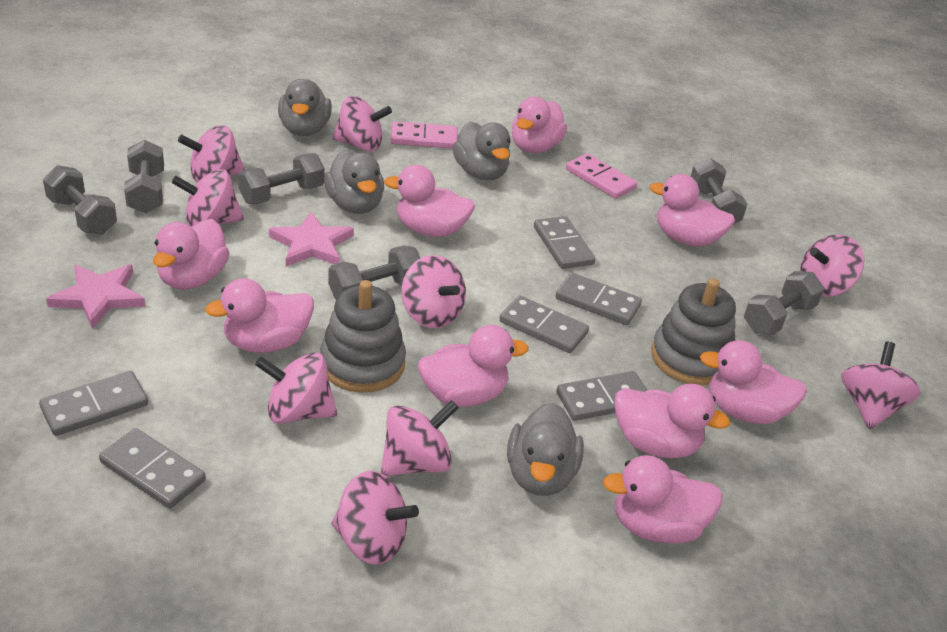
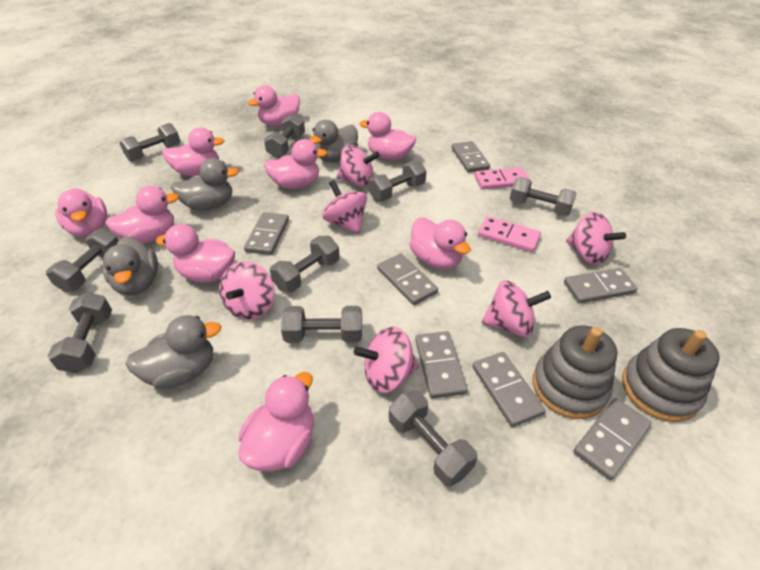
grey domino: [39,371,148,436] [99,428,206,509] [499,295,589,353] [534,216,596,269] [555,273,642,325] [556,371,647,421] = 6 -> [244,212,289,255] [377,254,438,305] [415,331,468,399] [451,141,490,173] [472,352,545,427] [564,268,638,303] [573,398,652,480] = 7
grey dumbbell: [43,165,117,235] [124,140,164,214] [238,153,325,204] [328,245,420,300] [691,158,748,224] [744,271,824,335] = 6 -> [46,228,119,292] [48,292,112,373] [120,123,181,161] [264,114,305,158] [270,236,340,292] [281,306,362,343] [368,160,426,201] [389,390,478,487] [510,177,577,216] = 9
pink spinning top: [172,169,244,227] [178,125,245,183] [255,352,337,424] [332,471,419,565] [333,96,392,152] [381,400,459,476] [402,255,466,328] [800,234,864,297] [841,342,921,429] = 9 -> [219,261,274,320] [322,180,367,234] [337,145,380,187] [354,326,419,393] [482,280,551,337] [566,212,626,265] = 6
pink star: [46,264,146,329] [269,211,354,267] = 2 -> none = 0

